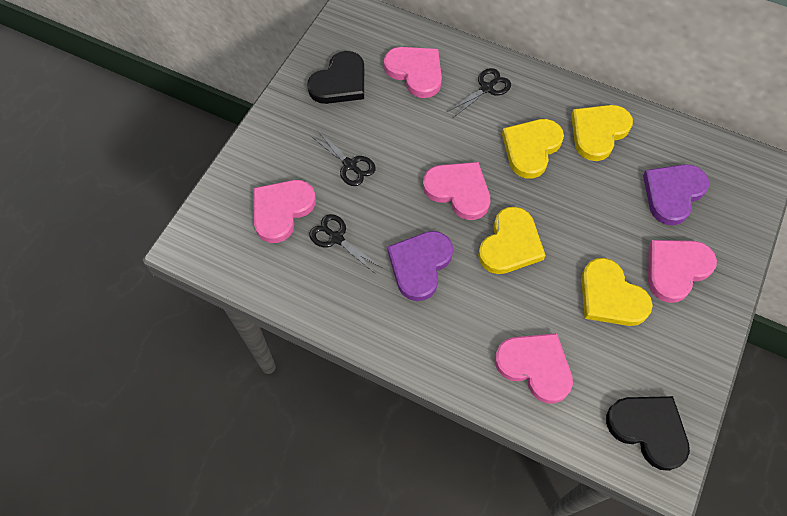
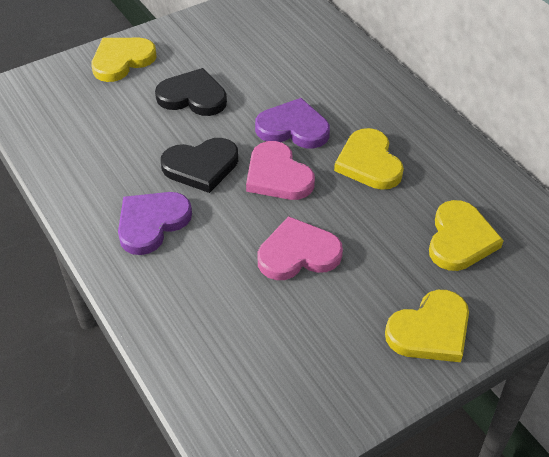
black scissors: [309,214,381,274] [311,131,376,186] [447,68,511,118] = 3 -> none = 0
pink heart: [253,180,316,243] [384,47,442,98] [423,162,490,220] [495,333,573,403] [648,240,717,303] = 5 -> [246,141,315,200] [257,216,343,280] = 2

